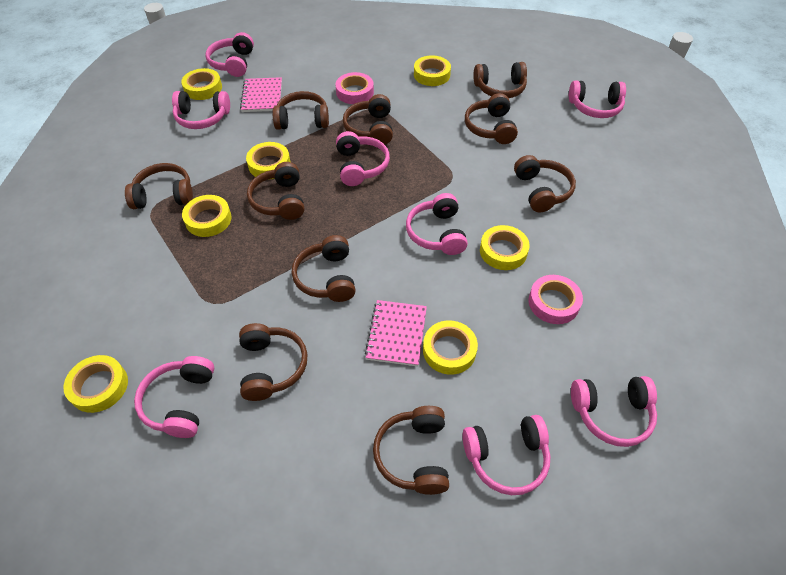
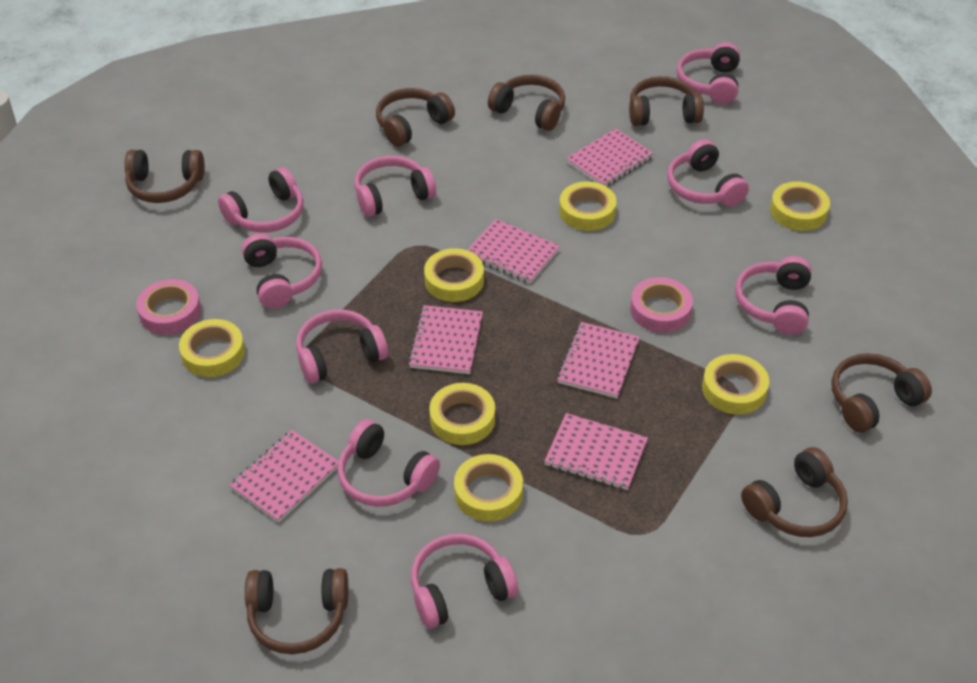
brown headphones: [125,163,193,209] [239,323,308,401] [247,162,304,220] [273,91,329,130] [292,235,356,302] [343,94,393,145] [373,406,449,495] [465,93,518,144] [473,62,527,98] [514,155,576,212] = 10 -> [125,150,205,203] [245,568,348,654] [376,88,455,147] [488,75,565,131] [629,76,704,126] [741,447,848,537] [831,353,932,433] = 7
pink headphones: [134,356,214,438] [172,91,230,129] [205,32,254,77] [336,131,390,186] [406,193,468,255] [462,415,550,495] [569,80,626,118] [571,376,657,447] = 8 -> [218,167,304,233] [242,233,322,309] [296,309,388,384] [337,419,440,507] [355,156,436,217] [411,534,518,629] [667,139,749,206] [677,42,740,104] [735,256,811,335] = 9
pink notebook: [240,77,282,112] [365,300,427,366] = 2 -> [230,430,338,523] [408,305,483,374] [468,219,560,284] [544,413,648,490] [557,322,640,398] [566,128,654,186] = 6

